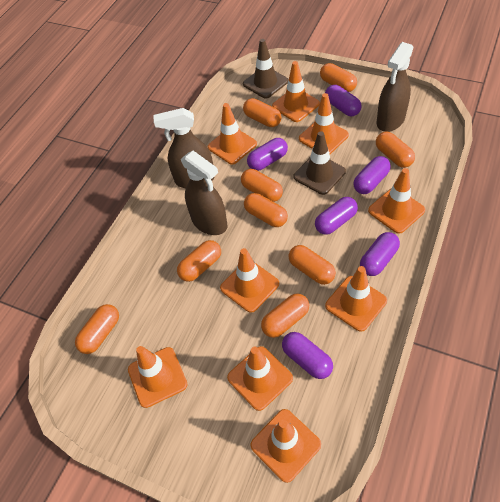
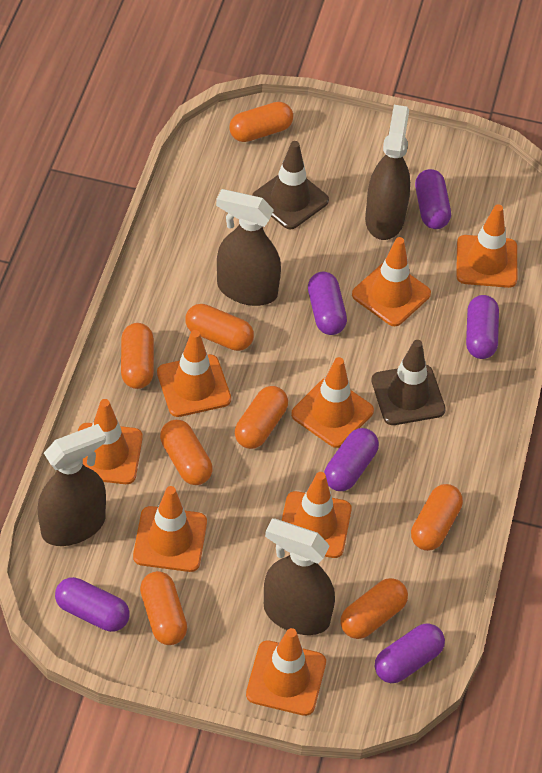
brown spray bottle: [154,108,215,188] [181,151,227,235] [377,42,414,132] = 3 -> [38,424,106,546] [216,189,281,306] [264,519,335,635] [365,105,410,240] = 4
orange capsule: [75,304,119,354] [177,240,221,282] [241,169,283,202] [243,98,281,127] [244,193,288,227] [261,293,309,338] [289,245,336,285] [320,63,357,92] [376,131,415,168] = 9 -> [121,323,154,389] [140,571,187,645] [160,420,213,485] [185,304,254,351] [229,102,293,142] [235,386,288,449] [340,578,408,639] [411,484,463,551] = 8
orange traffic cone: [128,346,188,408] [208,103,257,165] [220,248,279,313] [227,346,293,411] [250,409,321,483] [272,61,320,122] [299,93,349,155] [325,266,387,332] [368,168,425,234] = 9 -> [78,399,143,484] [133,486,207,572] [157,330,231,417] [246,628,326,716] [282,472,352,558] [291,357,374,448] [352,237,431,326] [456,204,517,288] = 8

